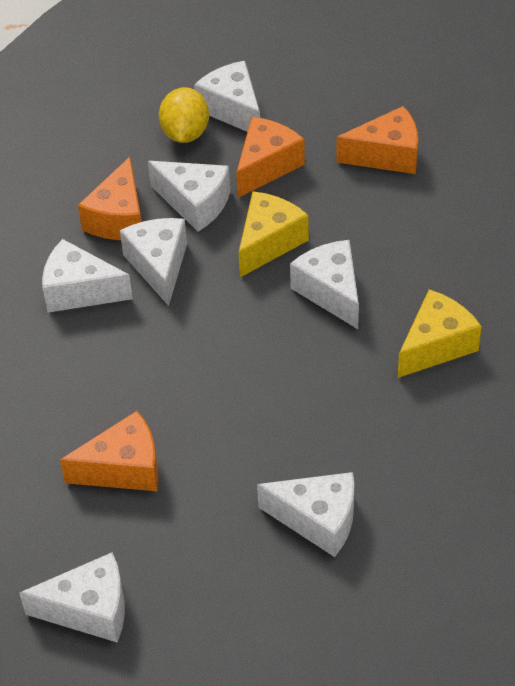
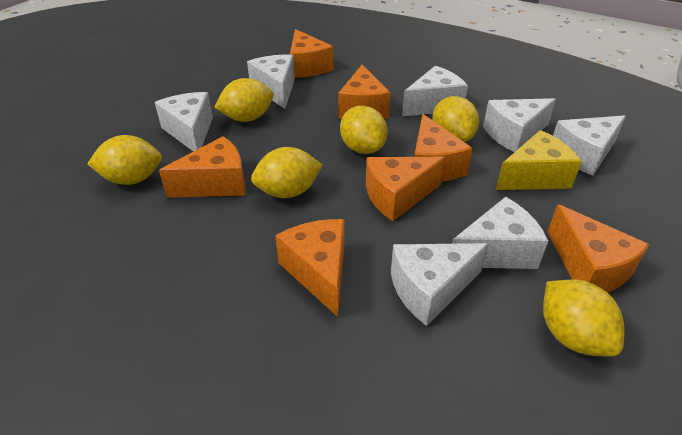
orange cheese: [60,411,159,491] [78,157,141,240] [236,117,305,198] [337,106,418,174] = 4 -> [159,136,245,198] [275,219,345,317] [290,29,333,78] [338,65,391,119] [366,157,446,221] [414,114,473,182] [548,204,650,293] = 7
yellow cheese: [238,191,309,277] [398,289,482,378] = 2 -> [496,130,582,190] = 1
yellow lemon: [159,87,209,143] = 1 -> [87,135,162,185] [214,78,273,122] [251,147,322,198] [340,106,388,154] [432,96,479,142] [543,280,625,356] = 6

